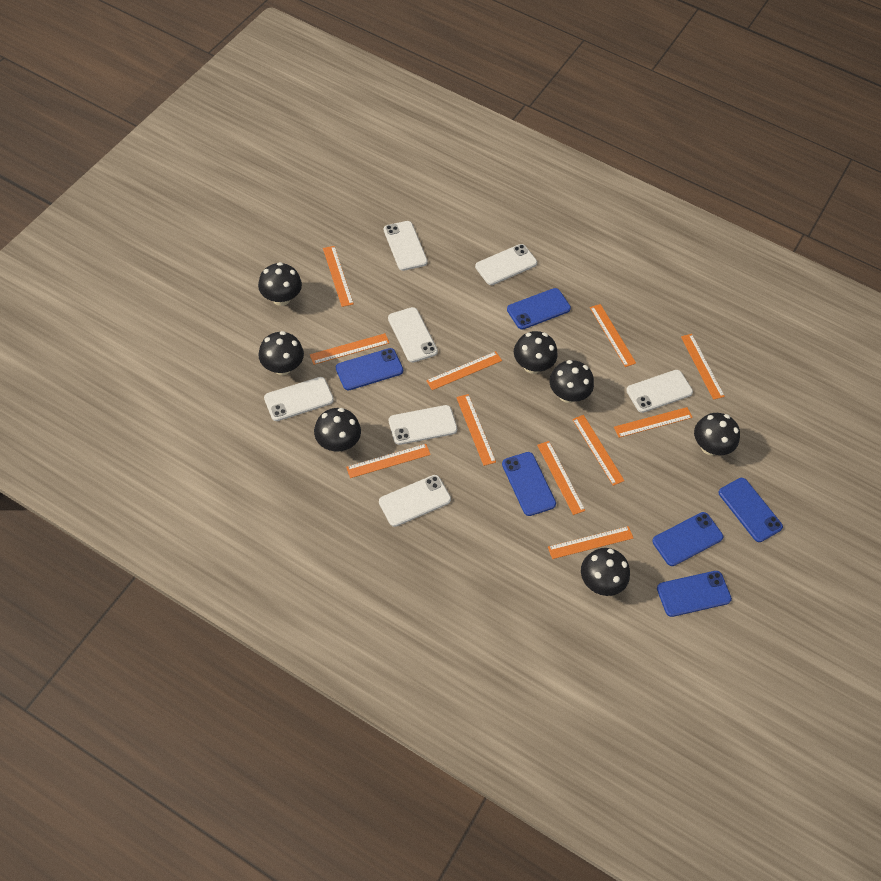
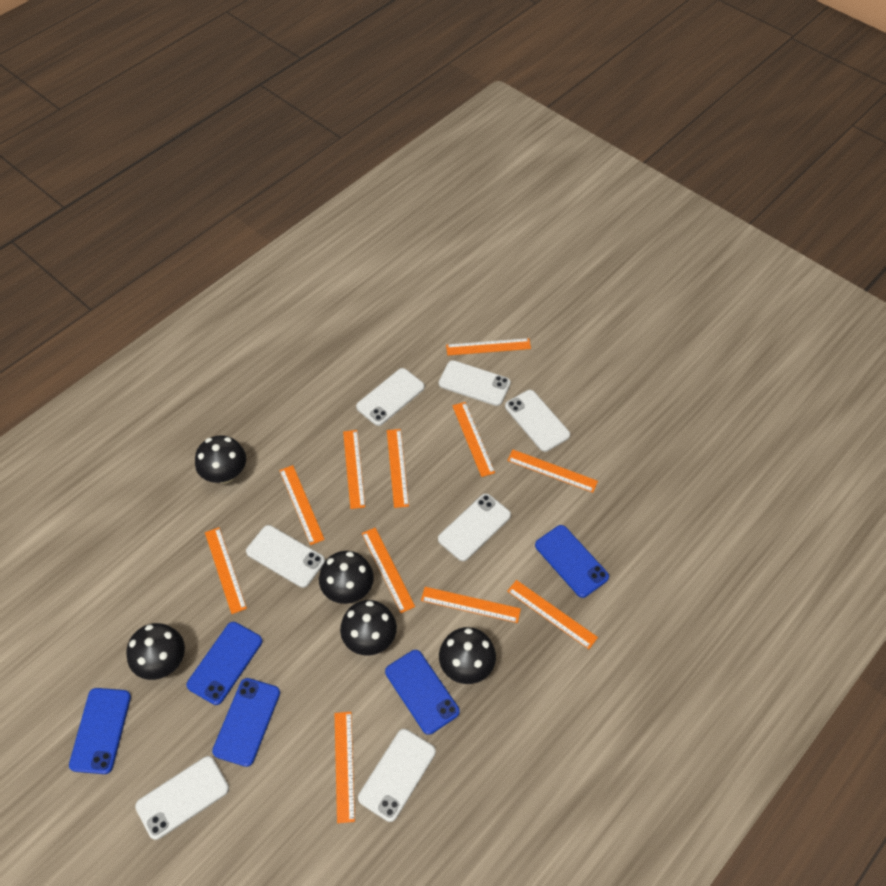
black mushroom: [258,262,302,306] [258,331,304,375] [314,408,361,452] [514,331,558,374] [549,360,594,403] [581,548,630,596] [694,413,740,456] = 7 -> [126,623,185,680] [195,435,246,483] [319,551,374,604] [340,600,397,656] [439,627,496,684] = 5
blue phone: [336,348,403,390] [502,452,556,516] [507,288,571,330] [652,512,723,566] [657,571,732,617] [719,478,783,542] = 6 -> [69,688,131,774] [186,622,262,705] [212,678,280,767] [385,650,460,735] [535,525,609,598] = 5

